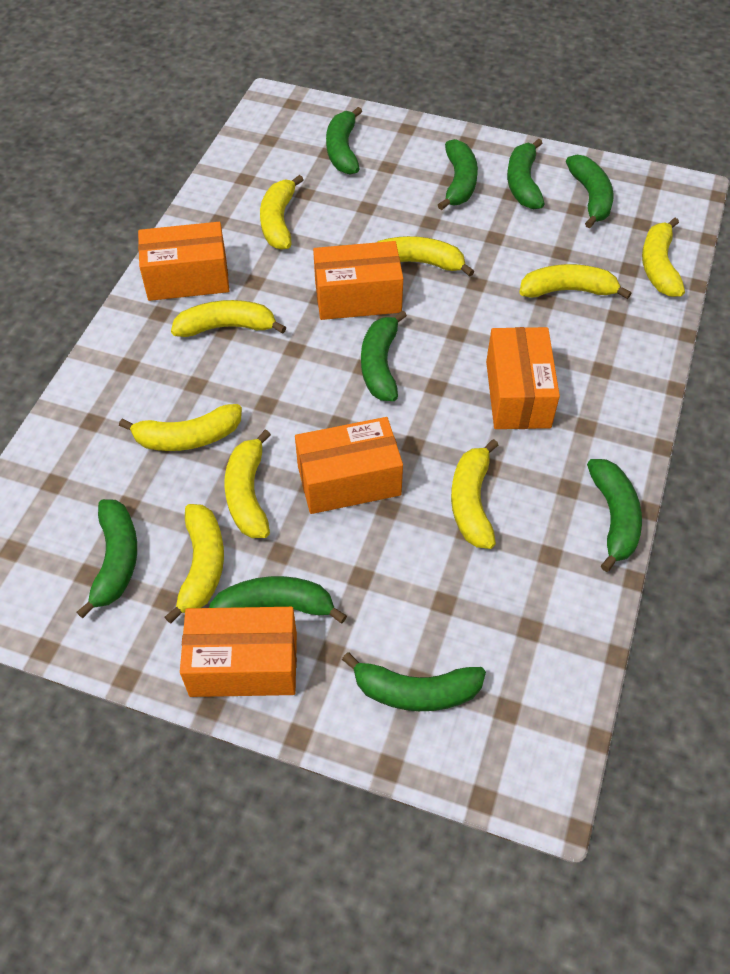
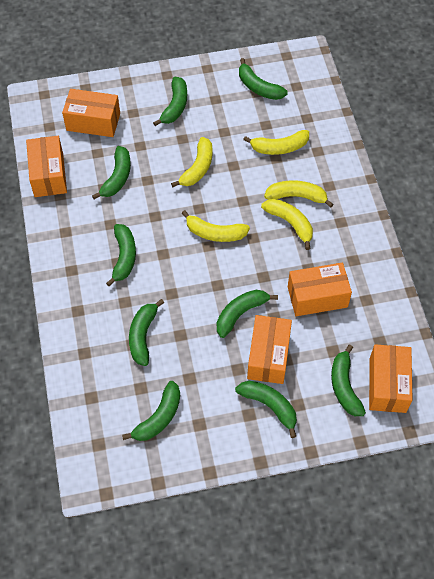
yellow banana: [119,404,242,451] [165,504,224,624] [171,300,287,337] [224,429,271,538] [260,175,303,250] [378,236,474,277] [451,439,498,549] [519,264,631,299] [642,218,685,297] = 9 -> [171,137,213,187] [182,210,250,242] [243,130,309,155] [261,199,313,250] [264,180,334,208] = 5

